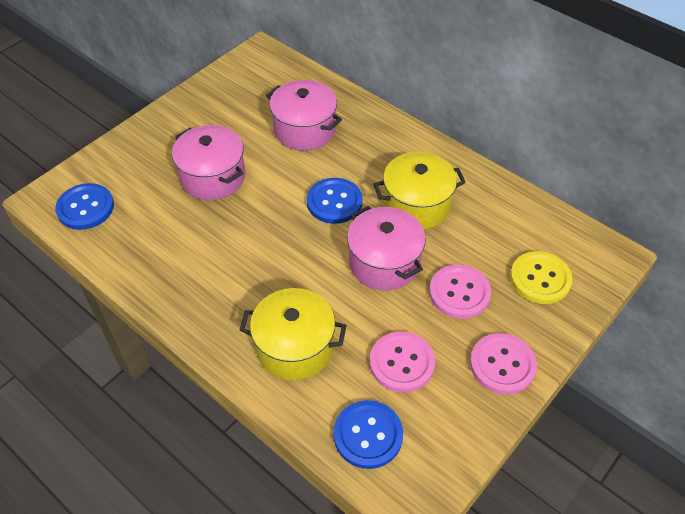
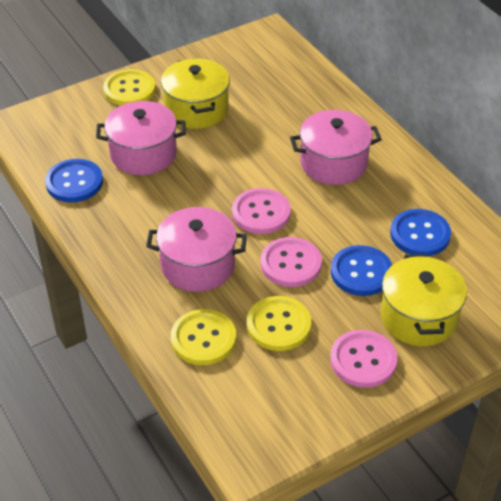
yellow button: [510,251,573,304] = 1 -> [103,69,156,106] [171,309,236,365] [247,296,311,351] = 3

